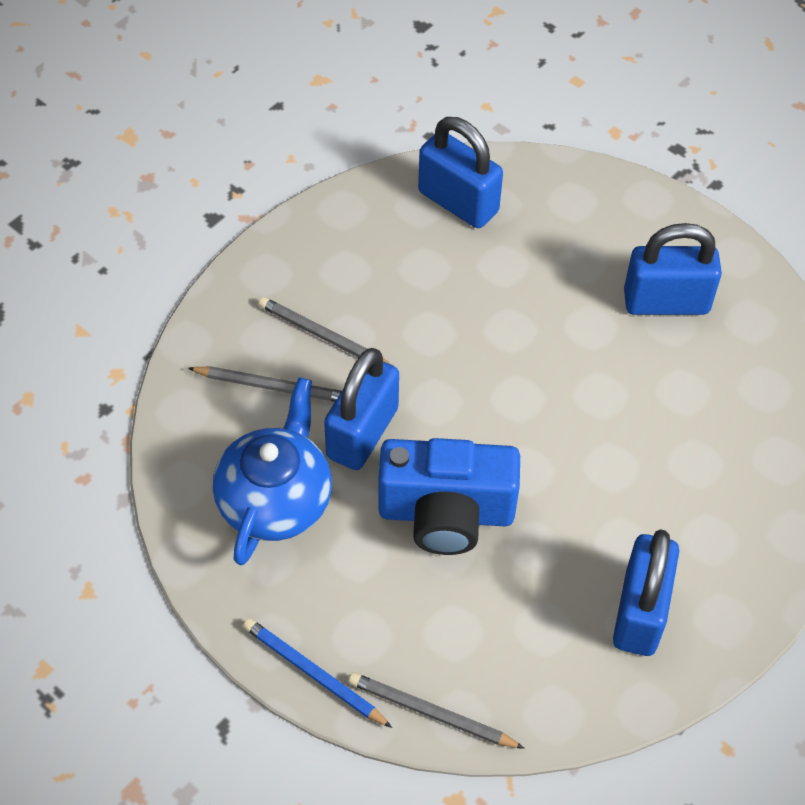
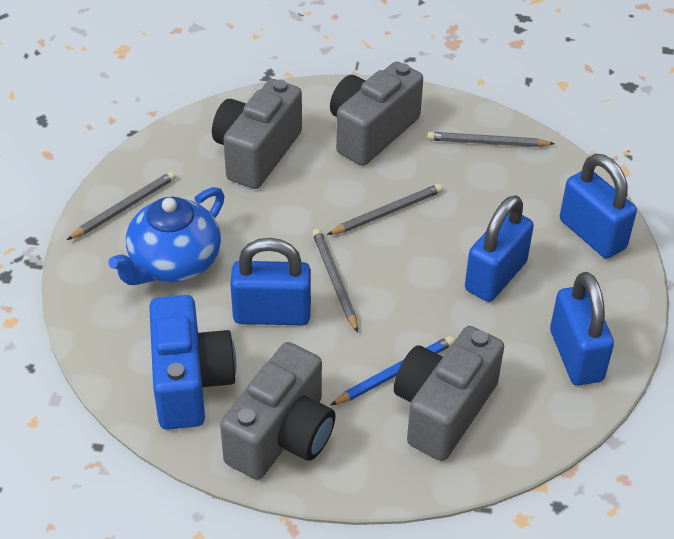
grey camera: none = 0 -> [212,79,302,189] [220,342,336,480] [330,62,423,166] [394,326,504,461] = 4
grey pencil: [188,366,342,402] [258,297,392,365] [348,672,525,749] = 3 -> [67,171,176,240] [312,229,358,333] [327,184,443,235] [427,132,555,147] = 4

